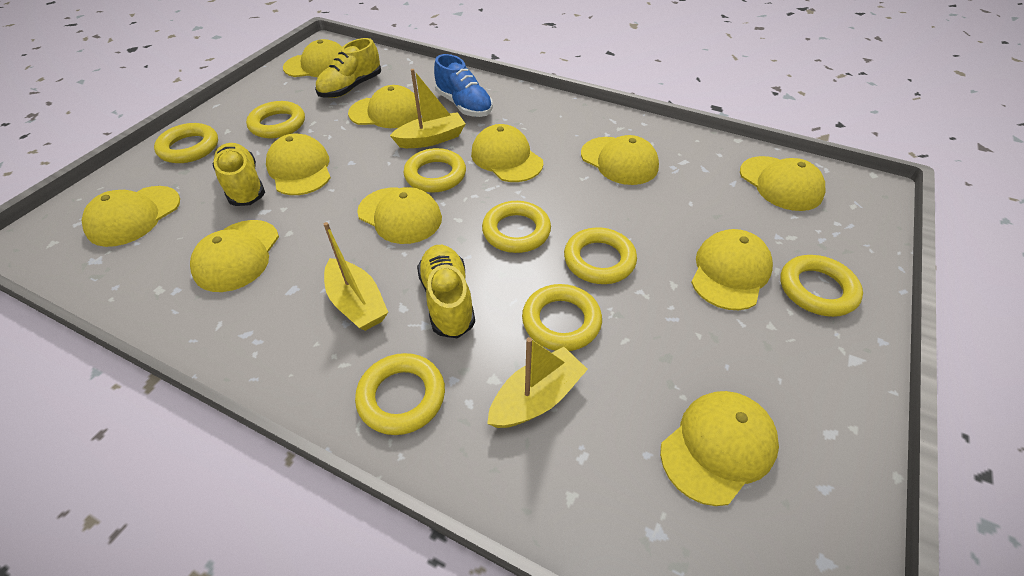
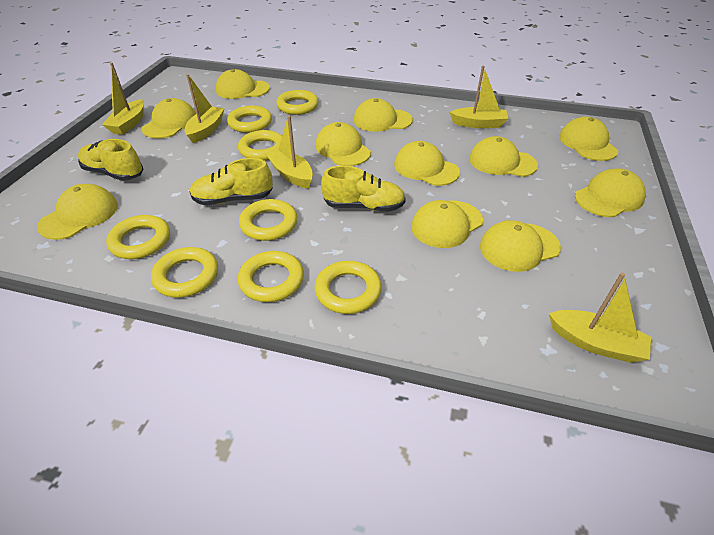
blue shoe: [434,54,493,117] = 1 -> none = 0
yellow boat: [324,222,388,331] [390,69,465,148] [487,337,588,428] = 3 -> [102,63,144,135] [185,74,225,143] [266,115,313,188] [449,66,509,128] [549,272,651,363] = 5

